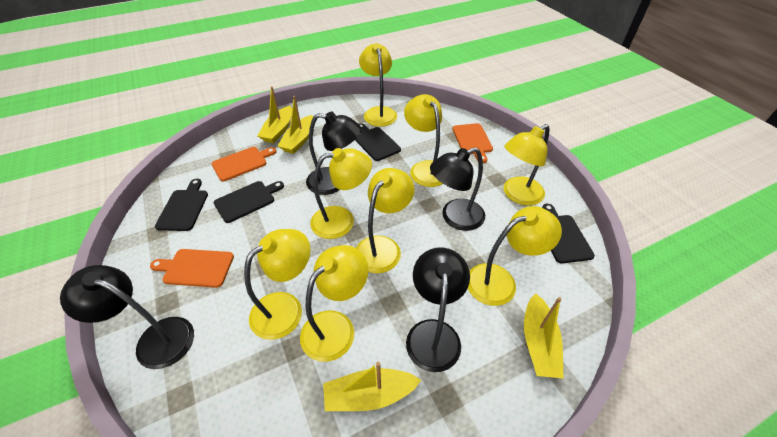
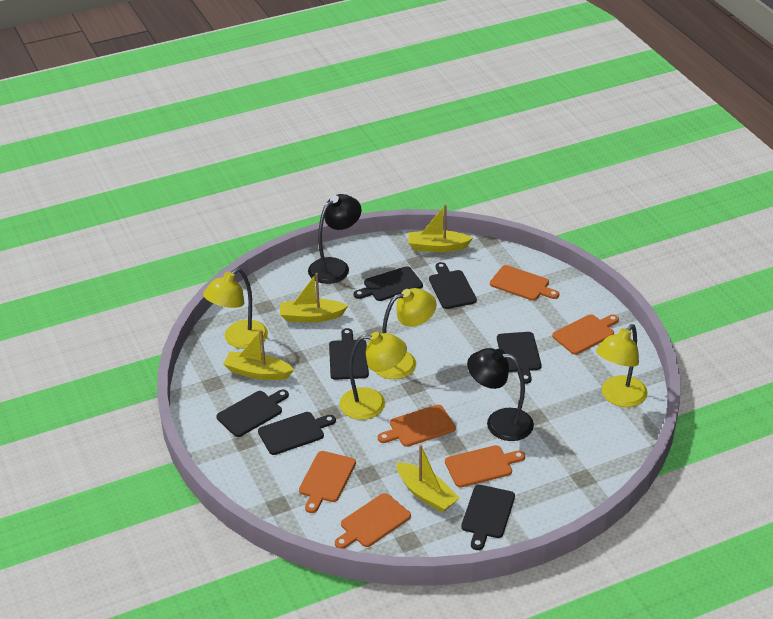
black cutting board: [155,179,208,231] [214,181,284,223] [355,123,401,161] [542,204,595,264] = 4 -> [216,389,289,437] [258,412,336,455] [329,328,369,380] [354,266,423,301] [429,262,477,309] [461,485,515,550] [497,332,542,384] = 7
black lamp: [60,265,194,369] [306,112,361,195] [406,247,470,372] [430,147,485,231] = 4 -> [308,194,362,284] [467,348,534,441] = 2
orange cutting board: [150,249,234,288] [211,147,277,181] [453,123,493,163] = 3 -> [299,451,356,513] [335,493,411,549] [378,405,456,447] [445,445,525,488] [490,265,559,301] [552,314,619,355] = 6
yellow lamp: [244,229,310,340] [300,245,368,362] [310,148,372,239] [356,168,414,273] [359,43,397,127] [404,94,443,187] [468,206,562,306] [504,124,549,206] = 8 -> [203,268,268,349] [340,332,407,420] [375,288,436,379] [596,324,648,407] = 4

